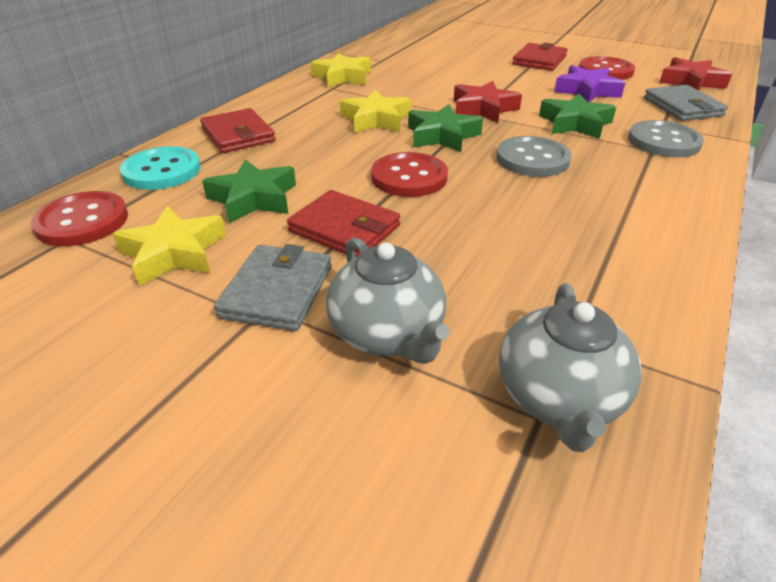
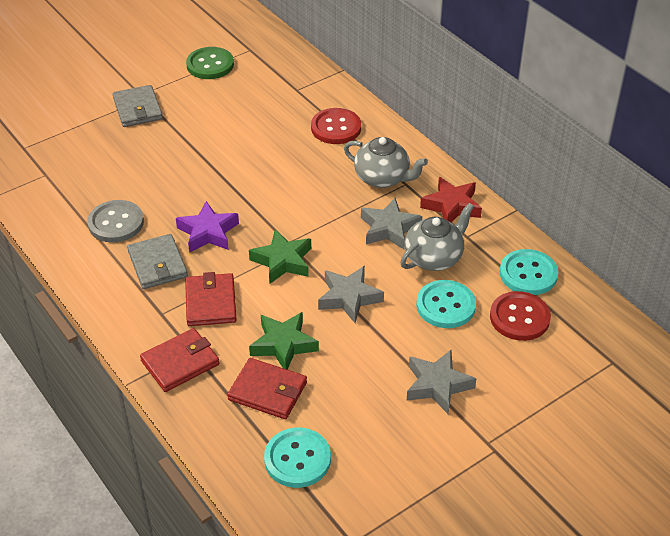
green button: none = 0 -> [186,47,234,79] = 1
green star: [202,159,296,223] [408,104,483,152] [539,94,616,139] = 3 -> [249,229,311,284] [249,312,319,370] = 2
grey button: [496,136,572,177] [628,120,704,157] = 2 -> [87,200,144,243] = 1
grey star: none = 0 -> [318,266,384,323] [361,198,422,249] [407,350,476,414] = 3
red button: [31,191,128,246] [371,152,448,197] [579,56,635,80] = 3 -> [311,108,361,144] [490,291,551,341] = 2
red star: [454,81,522,123] [659,57,732,90] = 2 -> [420,177,482,223] = 1
turquoise button: [120,146,201,190] = 1 -> [264,428,331,488] [416,280,476,328] [500,249,558,295] = 3
yellow star: [113,206,226,286] [311,53,371,88] [340,90,411,133] = 3 -> none = 0

